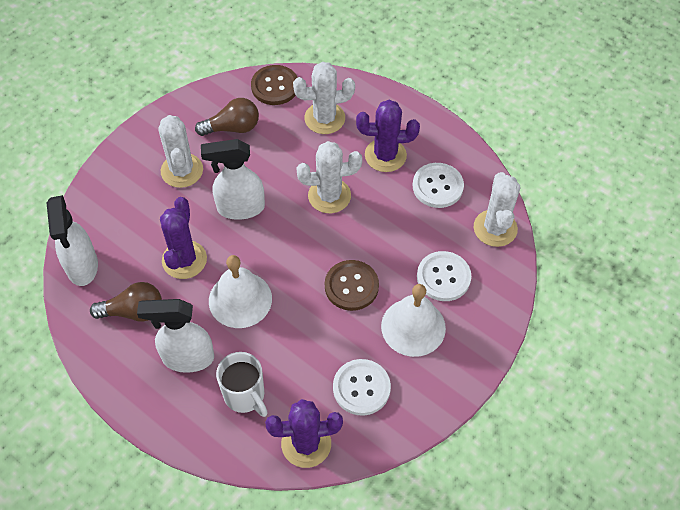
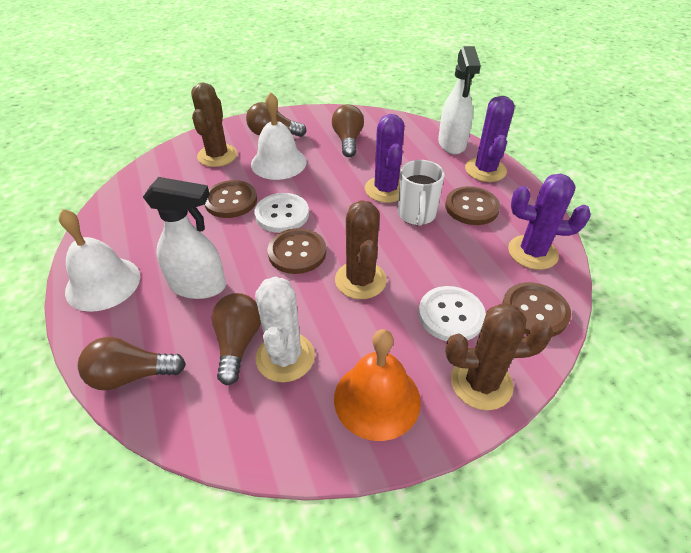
brown button: [251,65,298,105] [325,260,379,311] = 2 -> [205,180,257,218] [267,228,326,274] [445,186,500,225] [502,282,571,337] = 4
brown cactus: none = 0 -> [191,82,237,167] [335,200,387,299] [445,303,553,410] = 3
brown light bulb: [90,282,162,322] [195,98,259,136] = 2 -> [78,337,186,390] [212,293,261,385] [246,102,307,137] [332,104,364,157] = 4
orange bell: none = 0 -> [334,329,421,441] = 1
white button: [333,359,391,416] [413,163,464,208] [417,251,471,301] = 3 -> [254,193,309,233] [418,286,486,341] = 2
white cactus: [158,115,203,188] [293,62,355,134] [297,141,362,213] [474,172,520,247] = 4 -> [255,276,315,382] = 1
white spray bottle: [46,195,98,286] [137,299,214,373] [201,139,265,220] = 3 -> [143,177,226,299] [438,46,481,154] = 2

